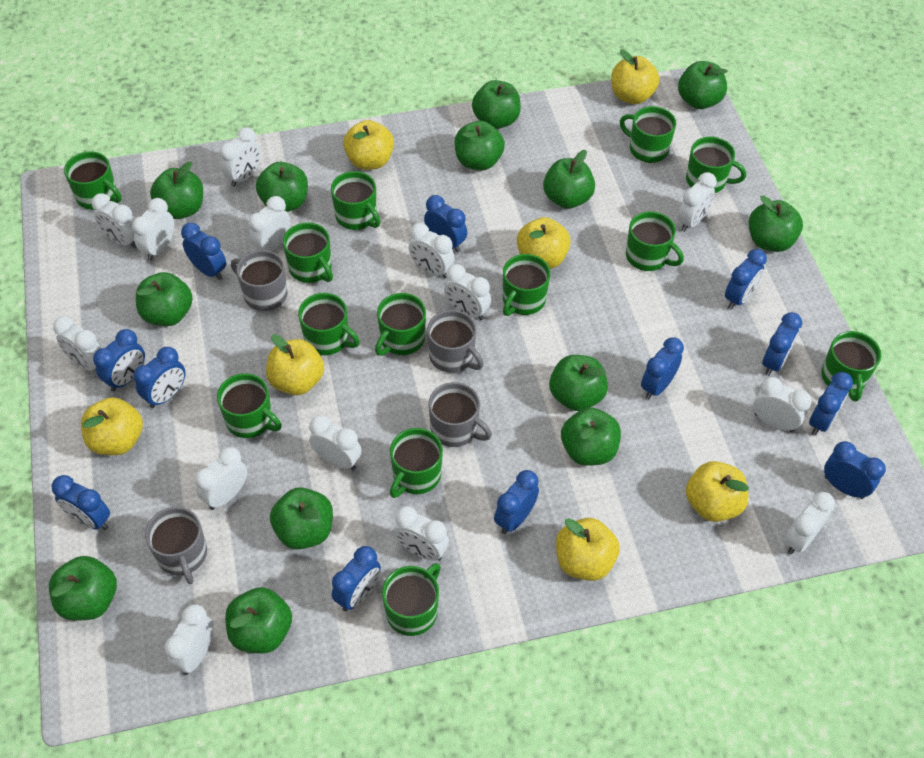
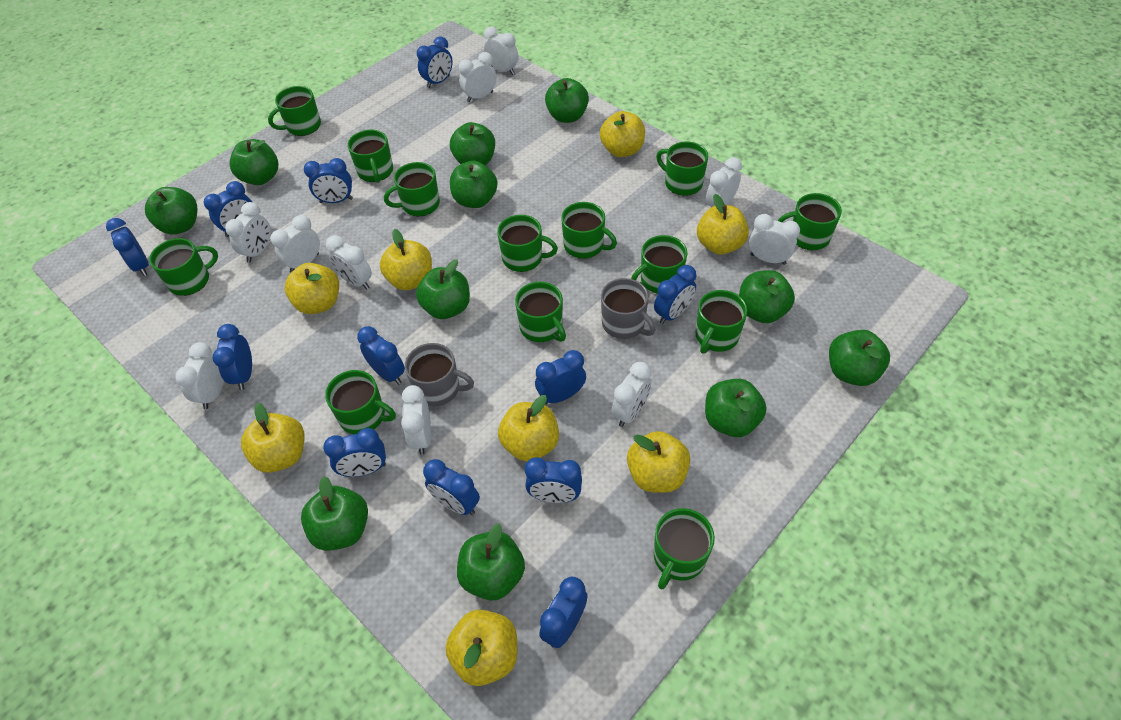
green apple: [49,556,117,621] [136,272,193,326] [150,161,203,219] [225,587,292,654] [256,162,308,212] [270,487,333,549] [455,121,505,171] [472,80,521,129] [543,150,595,209] [549,355,608,411] [561,407,621,466] [678,61,728,109] [749,195,803,252] = 13 -> [145,187,197,234] [229,139,278,185] [301,476,368,551] [416,259,470,319] [450,122,495,165] [450,161,498,208] [457,523,525,601] [545,78,589,123] [705,379,766,437] [739,270,795,323] [829,330,890,386] = 11
grey mug: [145,507,207,584] [231,250,287,311] [427,310,484,373] [429,382,492,447] = 4 -> [405,343,474,406] [601,278,656,339] = 2
white clock: [53,316,101,371] [92,193,136,249] [132,198,174,261] [164,604,214,675] [195,447,247,510] [220,127,261,187] [248,196,290,251] [309,415,361,470] [394,506,449,561] [408,223,454,278] [444,264,491,320] [678,172,717,232] [754,377,812,432] [785,492,835,555] = 14 -> [175,342,224,409] [225,202,270,263] [271,215,320,272] [326,235,372,290] [401,385,431,455] [459,52,496,102] [484,26,519,75] [611,362,651,427] [706,157,742,207] [749,214,800,265] = 10
yellow apple: [81,397,143,455] [266,334,324,395] [343,120,394,170] [517,217,571,269] [556,518,620,581] [611,49,660,104] [686,461,749,522] = 7 -> [241,403,305,473] [285,263,339,314] [380,229,432,290] [445,610,517,686] [498,395,559,462] [600,111,645,157] [627,431,690,493] [697,194,749,255] = 8

